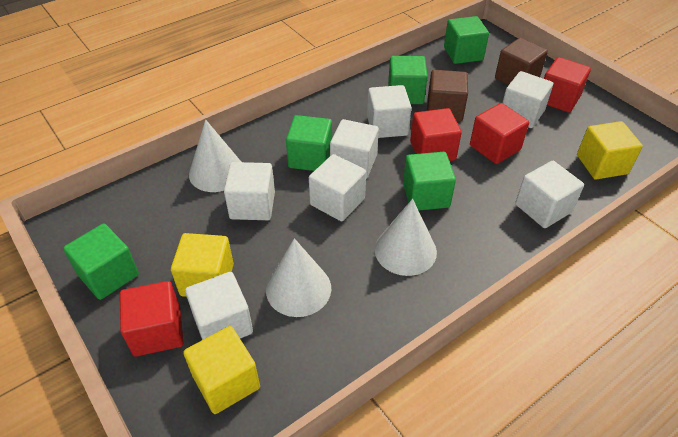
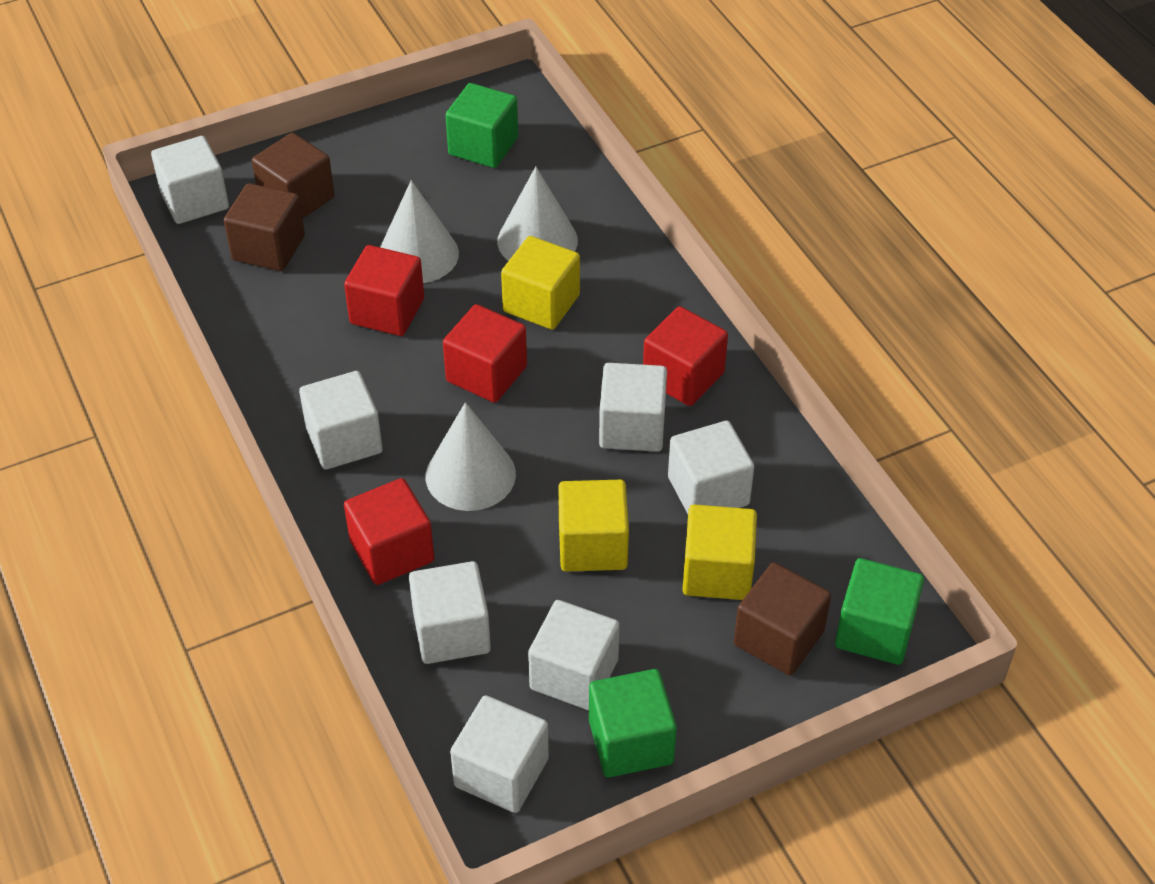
brown cube: [427,70,468,121] [495,38,548,85] = 2 -> [224,183,305,271] [252,133,335,219] [734,562,831,676] = 3
green cube: [63,223,139,300] [286,115,332,171] [388,56,428,104] [403,152,456,211] [444,16,489,64] = 5 -> [445,83,518,168] [589,669,677,777] [835,558,924,665] = 3

